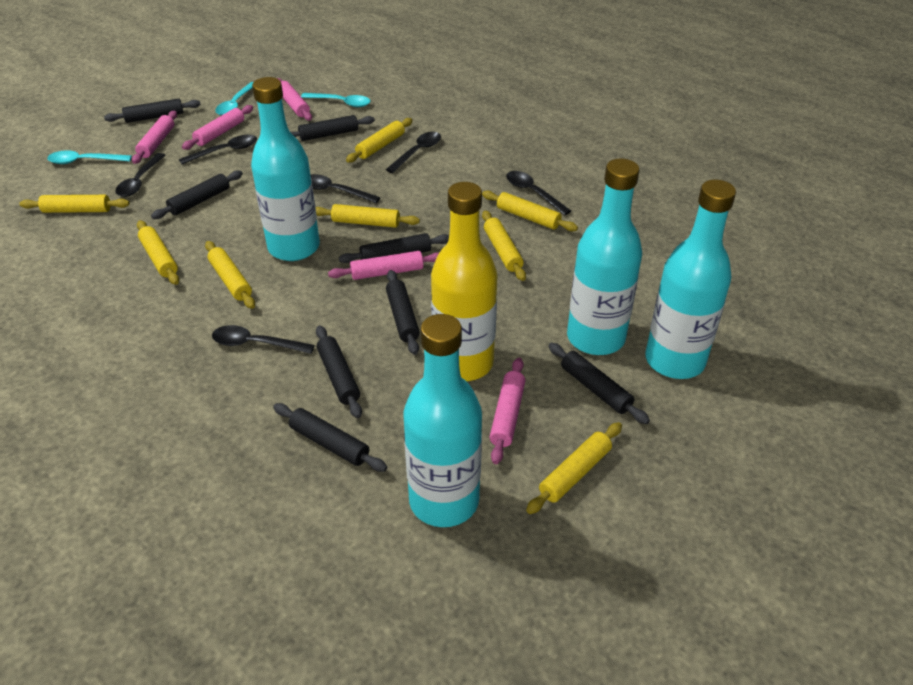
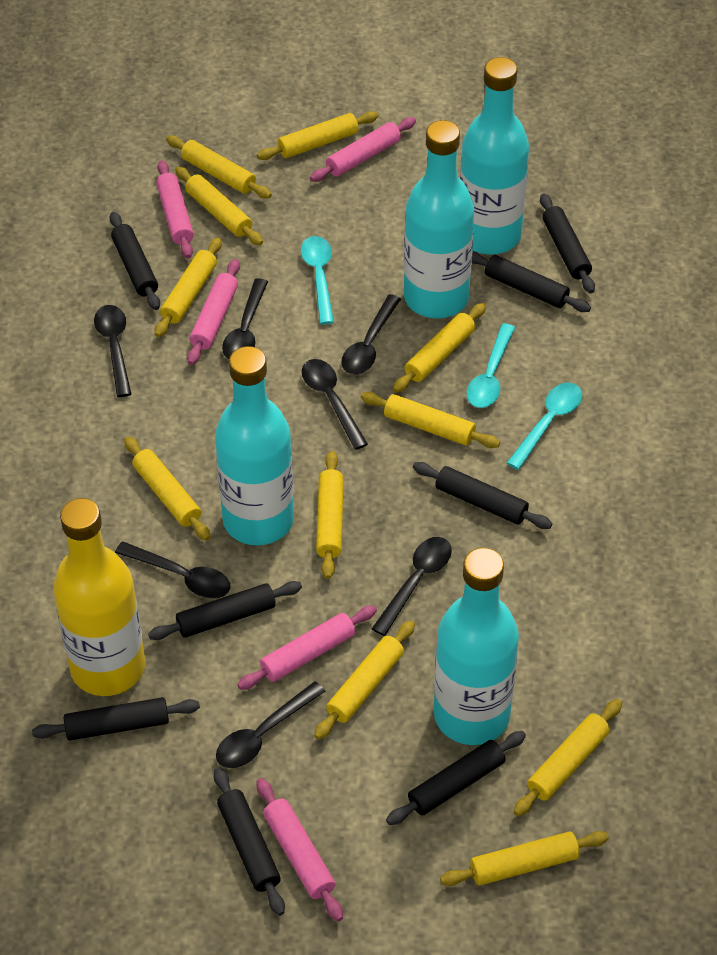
black spoon: [115,153,166,197] [179,135,257,164] [212,325,315,354] [310,174,380,203] [386,132,441,173] [506,171,571,215] = 6 -> [94,305,131,397] [115,541,231,599] [216,681,326,768] [222,278,268,359] [302,359,368,450] [341,294,401,375] [372,537,452,636] = 7
yellow rolling pin: [20,195,130,213] [137,220,179,285] [205,241,255,309] [315,204,420,228] [346,118,413,163] [482,191,578,231] [482,211,526,281] [526,422,622,514] = 8 -> [124,436,211,541] [155,237,222,337] [166,135,272,198] [175,167,263,245] [257,111,378,160] [314,620,415,740] [316,451,344,579] [361,392,500,448] [393,303,486,393] [440,831,609,886] [514,699,622,816] = 11

